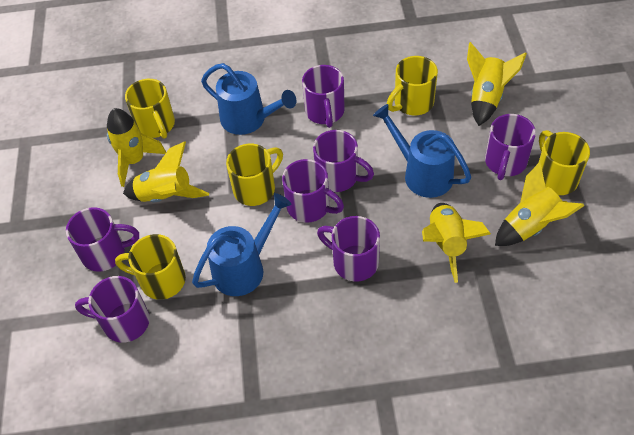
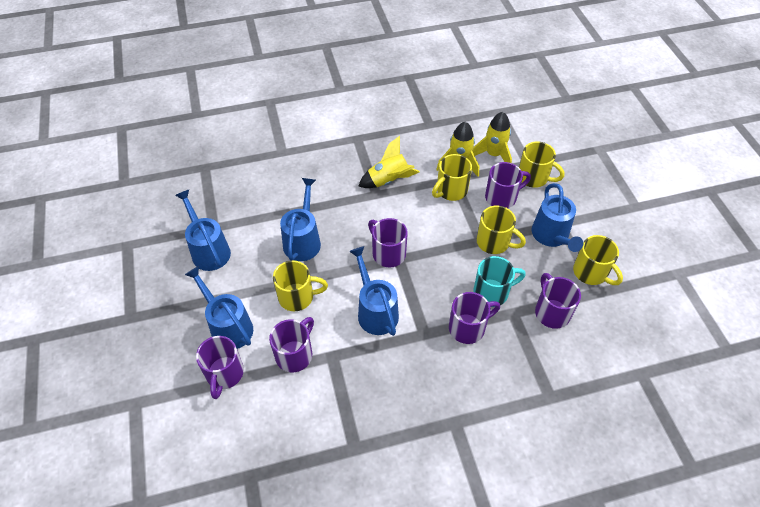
blue watering can: [192,193,291,296] [201,63,296,135] [373,104,471,198] = 3 -> [175,190,231,271] [185,266,253,349] [280,178,321,261] [349,246,399,336] [532,183,583,252] = 5
purple mug: [66,207,139,272] [75,276,150,343] [282,159,344,223] [302,65,345,128] [313,130,374,192] [317,216,380,282] [485,114,536,180] = 7 -> [196,336,244,399] [269,317,314,372] [368,218,408,267] [449,292,500,344] [485,162,531,208] [535,273,581,329] = 6
turquoise mug: none = 0 -> [473,256,526,307] = 1
yellow rocket: [107,108,166,187] [123,141,209,202] [422,203,491,283] [467,42,527,126] [495,162,584,246] = 5 -> [358,136,420,188] [436,122,479,177] [472,112,512,163] = 3

